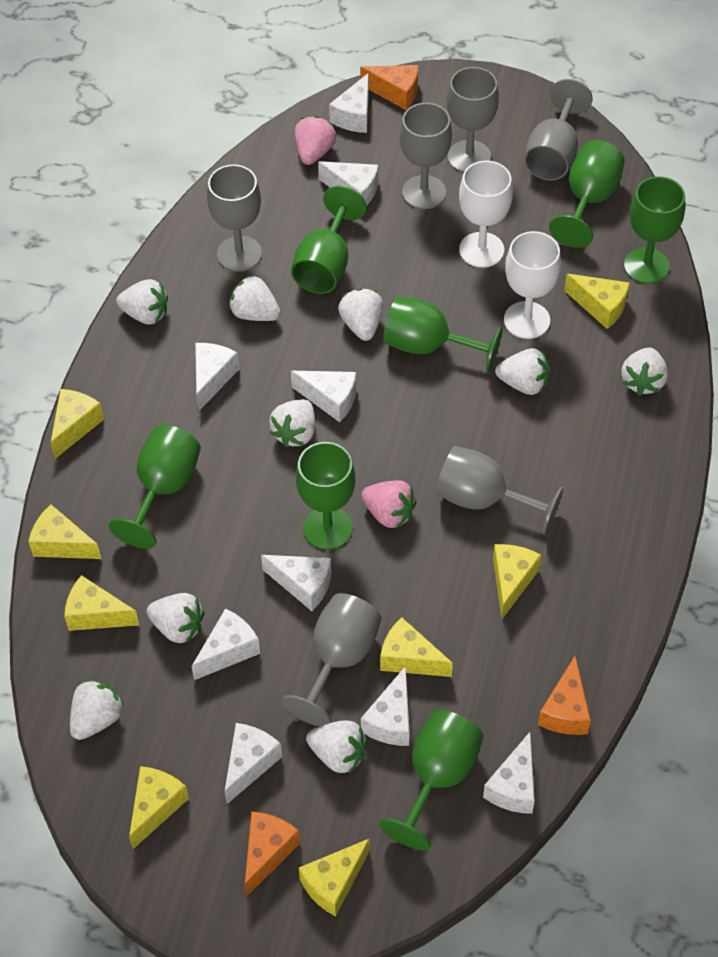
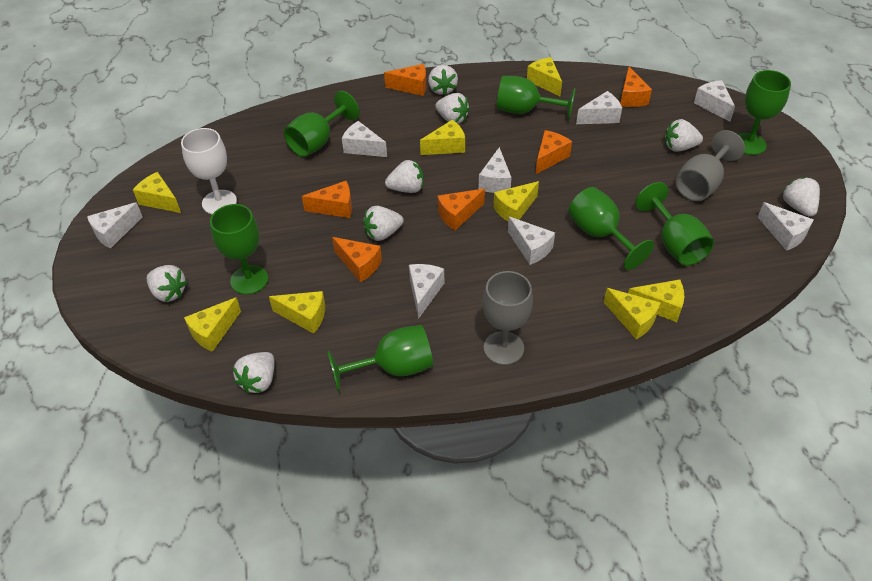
grey goblet: [207,164,262,271] [281,593,381,726] [400,103,452,209] [436,446,563,535] [447,67,499,172] [524,79,593,181] = 6 -> [483,271,533,365] [676,130,745,201] = 2
orange cheese: [245,811,300,896] [360,65,418,110] [538,656,591,735] = 3 -> [302,181,352,218] [332,237,382,282] [384,64,426,96] [438,189,485,230] [535,130,572,175] [620,67,652,107] = 6
pink strawberry: [295,116,336,165] [361,480,417,528] = 2 -> none = 0
white cheese: [191,608,260,680] [195,343,239,411] [224,723,282,804] [261,555,332,611] [291,371,356,422] [318,161,378,205] [329,73,369,133] [361,666,410,746] [483,732,535,814] = 9 -> [87,202,143,249] [342,121,387,157] [409,264,444,319] [478,147,512,193] [508,217,555,265] [576,91,622,124] [694,80,735,122] [758,202,814,251] = 8
white goblet: [459,160,513,268] [504,231,561,339] = 2 -> [181,128,237,214] = 1
white strawberry: [70,679,125,740] [116,279,168,325] [147,593,205,643] [229,275,281,321] [269,399,315,447] [306,720,367,773] [338,288,383,341] [495,348,549,395] [621,347,668,396] = 9 -> [147,265,187,302] [233,352,274,394] [363,206,404,241] [385,160,423,193] [428,65,458,95] [435,93,470,124] [665,119,703,152] [782,177,820,217] = 8

